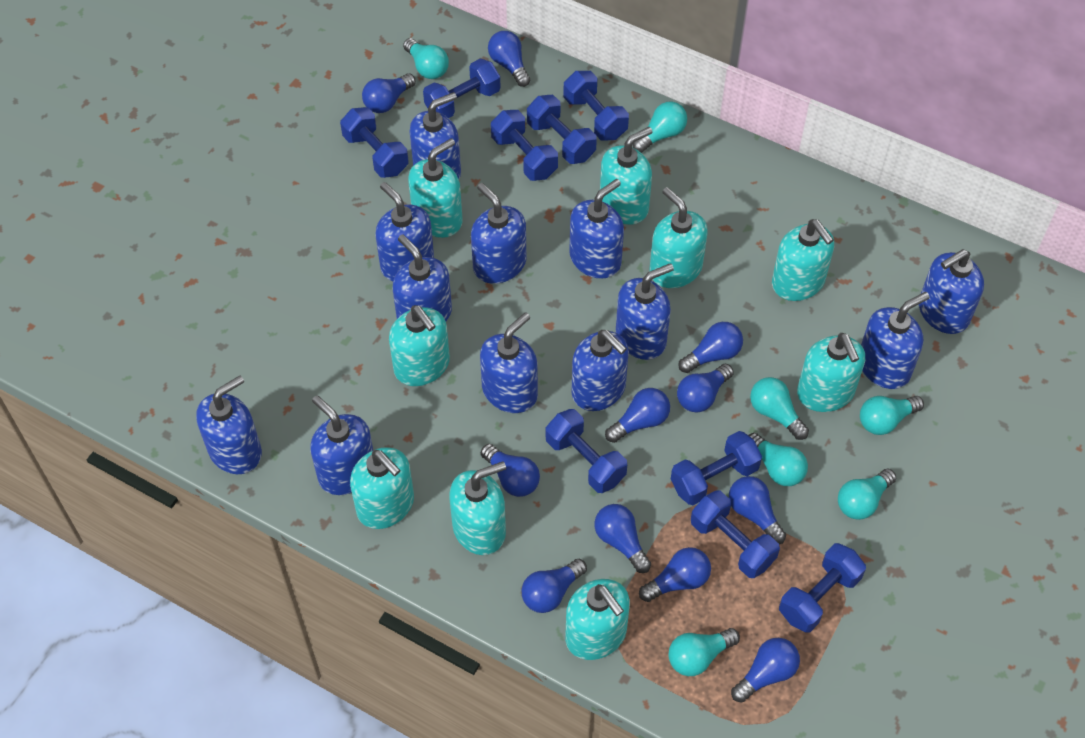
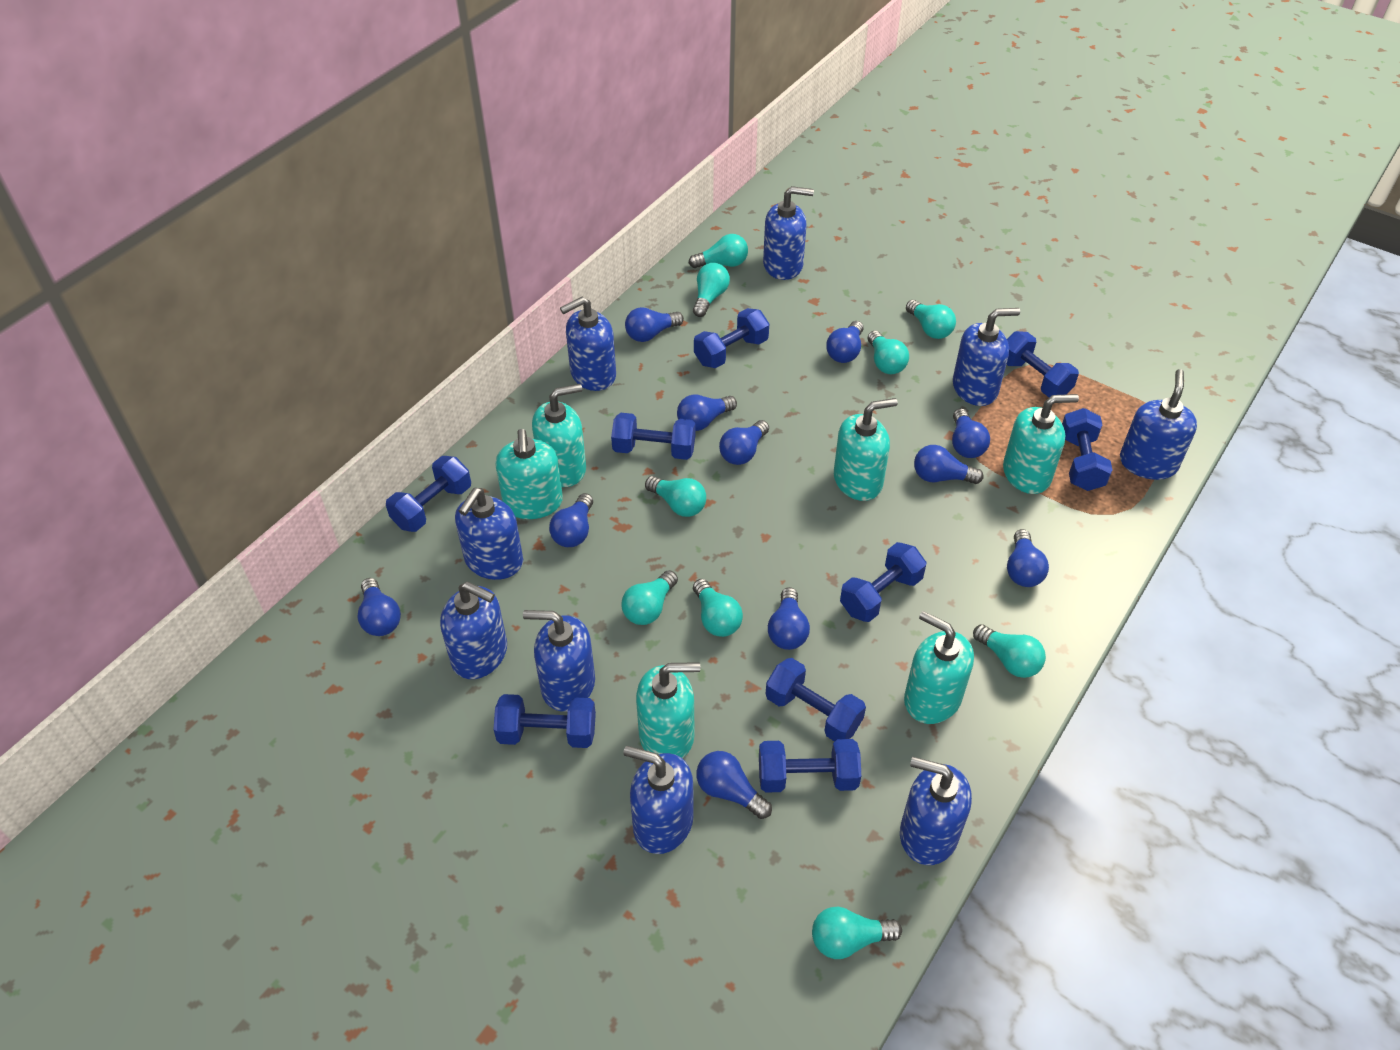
blue soap dispenser: [196,376,262,474] [310,396,373,495] [375,182,434,281] [392,234,452,322] [410,92,461,179] [471,183,526,284] [480,312,538,413] [569,179,624,279] [571,330,629,411] [616,263,674,360] [861,292,930,389] [919,249,984,334] = 12 -> [440,582,507,679] [455,488,523,580] [523,610,595,712] [560,297,616,391] [623,746,694,854] [763,186,814,280] [900,757,972,865] [953,308,1020,406] [1120,369,1197,480] = 9
turquoise light bulb: [403,38,449,79] [633,102,687,153] [668,628,740,676] [748,433,808,486] [750,377,809,440] [838,469,896,520] [860,396,924,435] = 7 -> [622,570,678,625] [645,476,706,517] [689,234,748,268] [693,263,730,317] [693,579,743,637] [812,907,902,959] [867,331,909,374] [906,300,956,339] [973,624,1046,678] = 9
turquoise soap dispenser: [350,447,414,529] [389,305,450,386] [408,138,463,238] [449,461,506,555] [565,579,630,660] [600,127,653,225] [650,187,708,288] [772,219,834,301] [797,333,865,412] = 9 -> [495,429,563,519] [532,384,586,487] [636,662,700,758] [834,398,898,501] [904,611,974,724] [1003,394,1079,494] = 6

